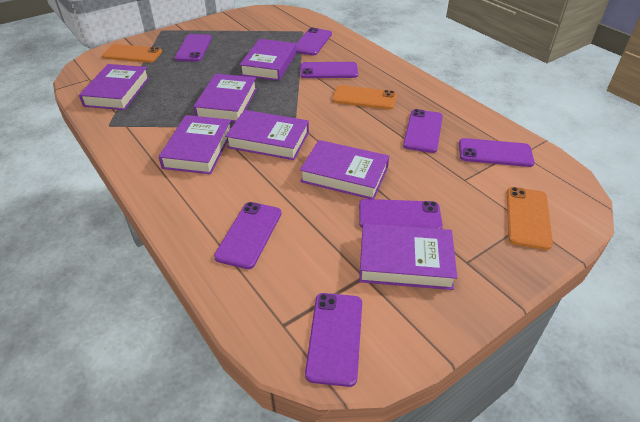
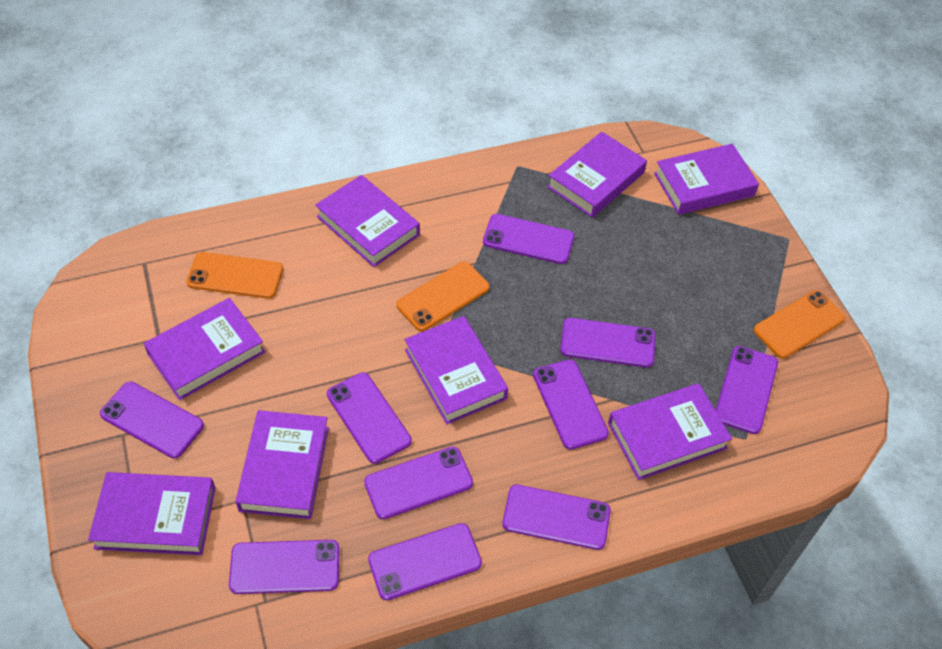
purple book: [79,64,149,110] [159,115,231,174] [193,74,257,122] [225,110,309,160] [240,39,296,81] [300,140,389,199] [359,223,457,290] = 7 -> [88,472,215,555] [144,298,265,400] [235,410,329,519] [315,175,420,267] [405,316,508,424] [547,132,647,218] [608,383,732,480] [654,144,759,215] = 8
purple phone: [175,34,212,62] [214,202,282,269] [296,28,332,55] [300,62,358,78] [305,293,362,387] [359,199,443,229] [403,109,443,153] [459,138,534,167] = 8 -> [100,382,204,458] [229,540,340,594] [327,372,412,464] [364,447,473,519] [368,523,482,600] [483,214,574,264] [502,485,611,550] [533,359,609,450] [560,318,656,368] [716,346,778,434] = 10

